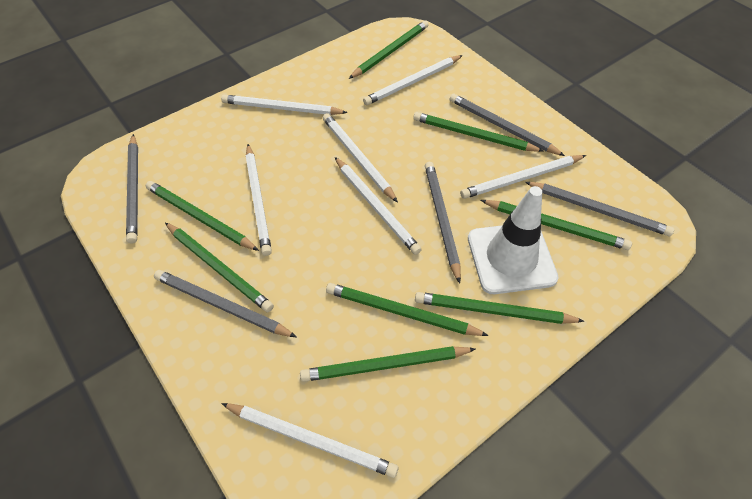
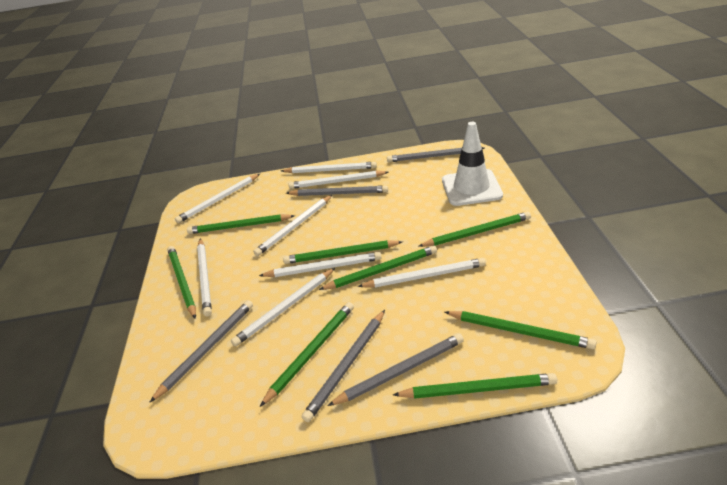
white pencil: [221,95,348,115] [221,403,399,478] [246,144,272,256] [323,113,398,203] [335,157,422,255] [363,55,463,105] [460,155,586,199] = 7 -> [175,174,260,223] [197,239,212,316] [231,268,335,347] [253,195,332,256] [259,252,382,277] [281,162,377,173] [288,171,389,189] [357,258,486,287] = 8

